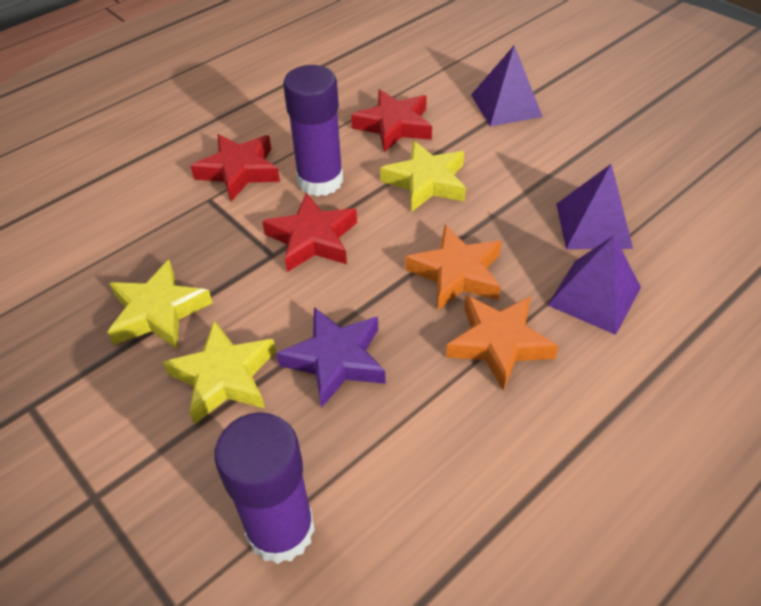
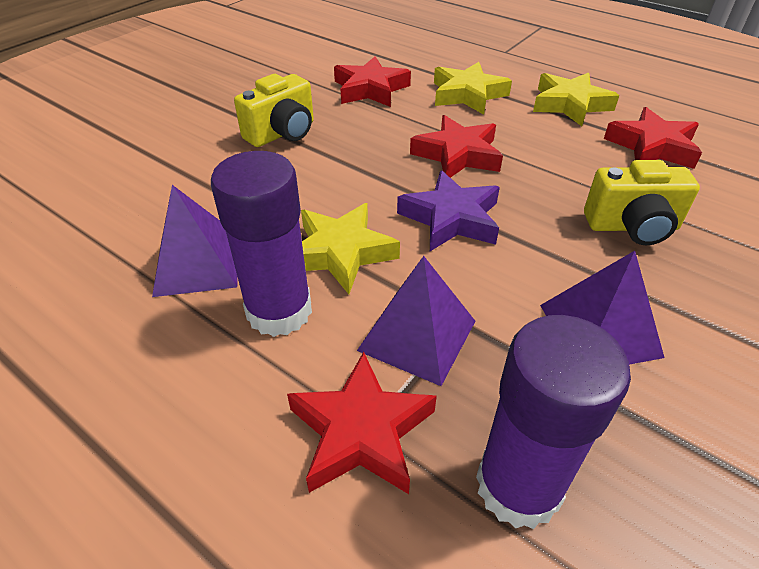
orange star: [405,225,502,310] [446,295,559,391] = 2 -> none = 0
red star: [190,134,280,201] [262,193,357,272] [351,89,432,152] = 3 -> [287,352,437,494] [334,56,411,107] [410,115,503,178] [604,107,702,169] = 4
yellow camera: none = 0 -> [234,74,314,147] [584,160,700,245] = 2

